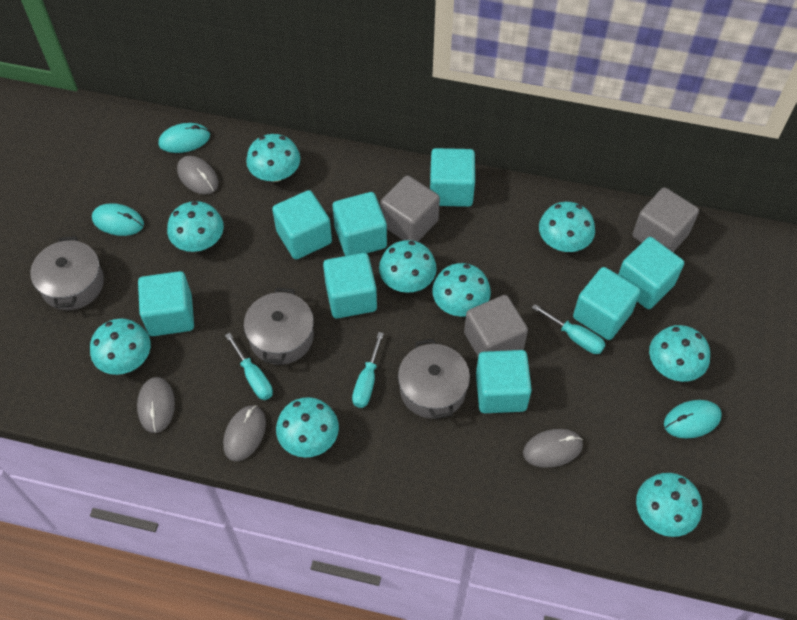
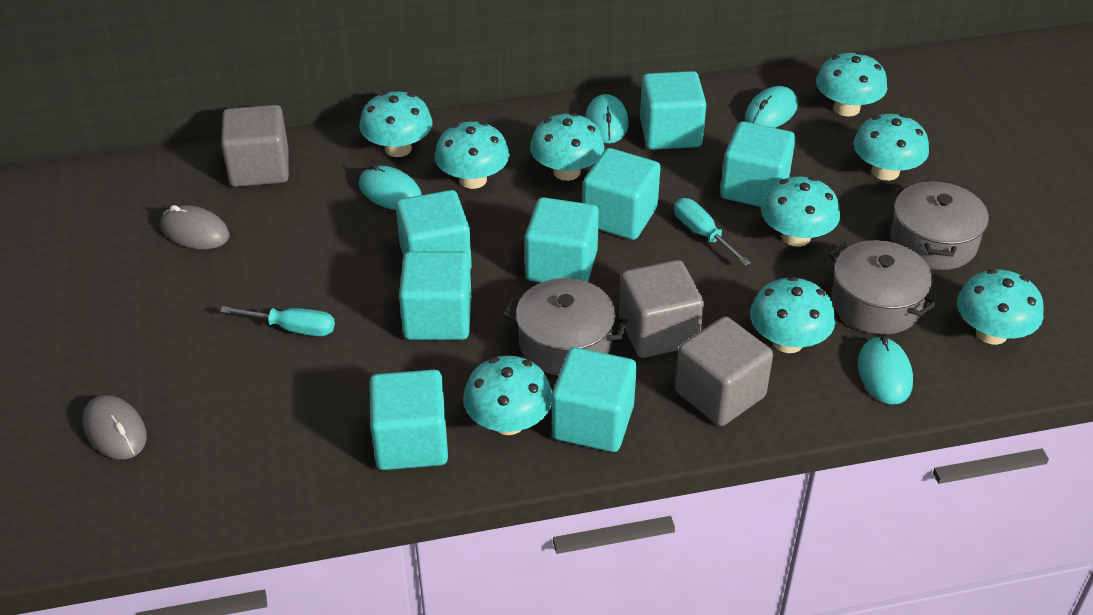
grey mouse: [137,377,175,433] [177,156,218,195] [223,405,266,461] [523,429,583,468] = 4 -> [83,395,147,460] [161,205,230,249] = 2
turquoise mouse: [92,203,144,236] [159,123,210,153] [664,400,722,439] = 3 -> [359,164,422,210] [585,94,628,144] [745,86,798,128] [858,336,913,405] = 4
turquoise screwdriver: [225,333,273,400] [352,332,384,408] [532,304,605,354] = 3 -> [220,306,335,336] [674,198,751,266] = 2

